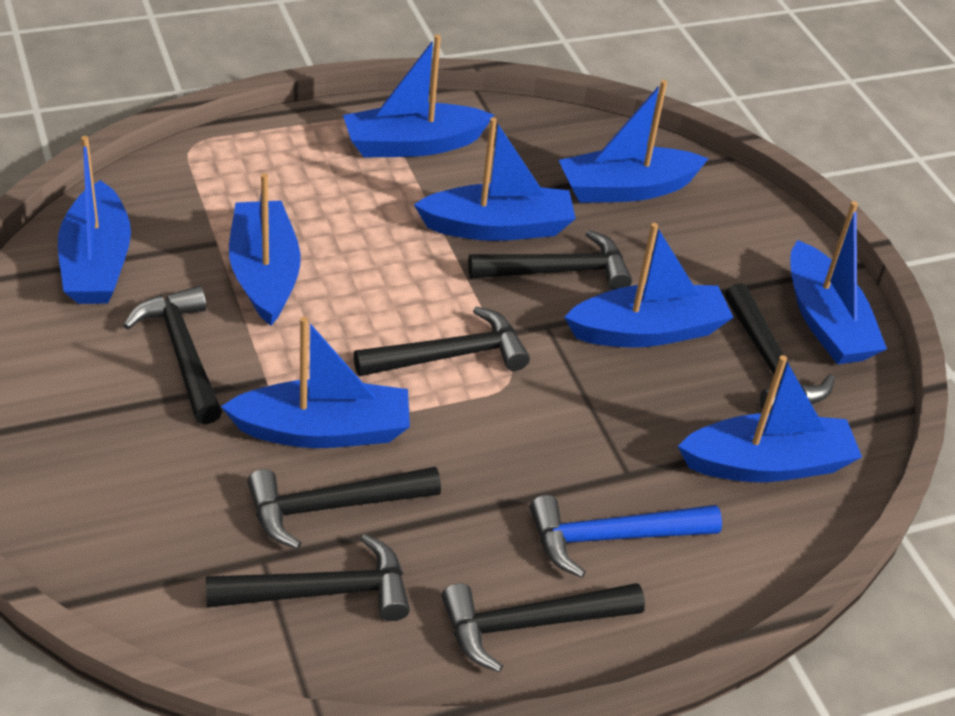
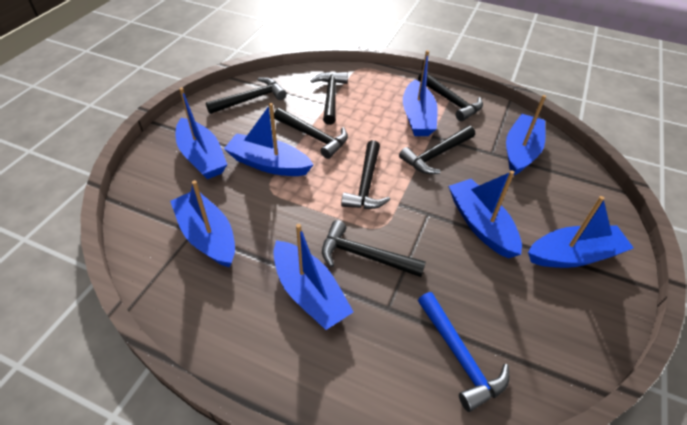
blue boat: [58,136,131,304] [221,317,410,448] [229,173,301,326] [343,35,494,157] [414,117,576,241] [559,80,709,203] [564,223,734,347] [678,355,862,482] [790,201,887,364] = 9 -> [170,180,235,268] [176,88,228,179] [224,103,314,176] [273,224,354,330] [403,50,438,136] [448,171,522,258] [506,95,546,176] [528,196,634,268] = 8

